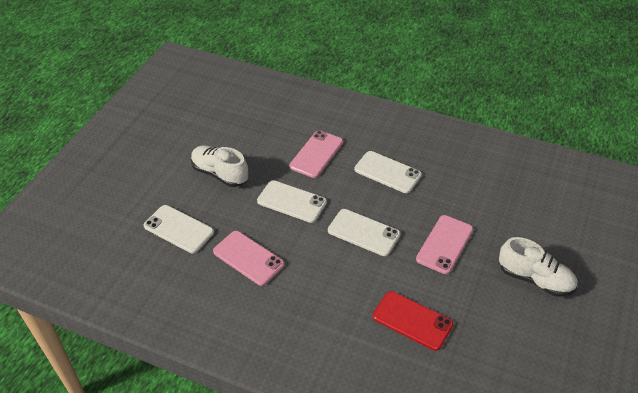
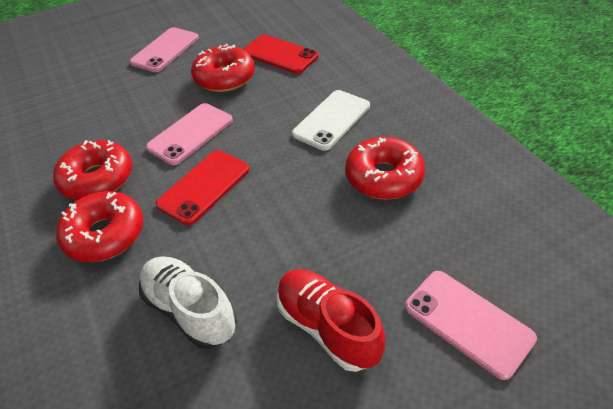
red donut: none = 0 -> [53,140,132,200] [56,191,143,262] [191,44,255,92] [345,137,425,200] = 4
red phone: [373,291,453,351] = 1 -> [156,150,250,225] [243,35,319,74] = 2
red shoe: none = 0 -> [277,269,386,372] = 1
white phone: [144,205,214,253] [257,180,327,223] [328,209,400,256] [354,151,422,193] = 4 -> [292,90,370,151] = 1
white shoe: [191,145,248,187] [499,237,577,297] = 2 -> [139,256,237,349] = 1

